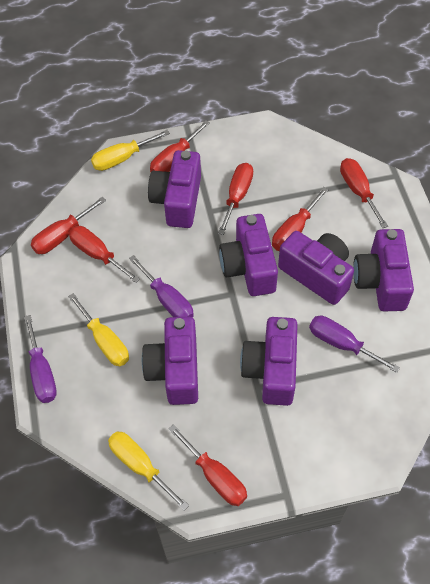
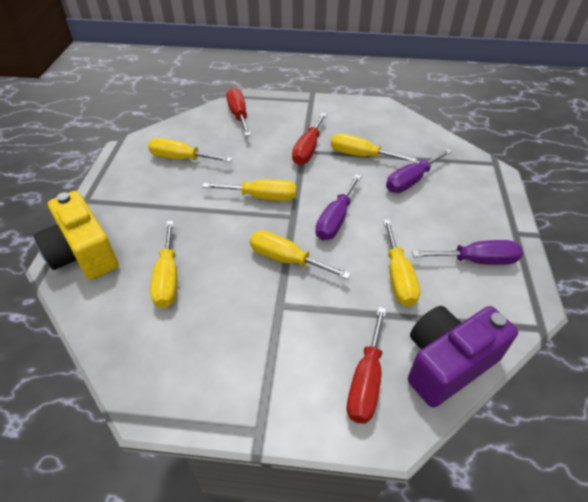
purple camera: [142,317,198,405] [148,150,201,228] [219,214,278,296] [240,317,298,406] [278,231,354,305] [353,229,414,311] = 6 -> [408,306,518,408] = 1
red screwdriver: [31,197,106,254] [69,226,140,283] [150,120,210,172] [168,424,247,506] [218,163,253,235] [272,187,329,251] [340,158,388,228] = 7 -> [226,88,251,136] [292,113,327,165] [347,307,386,424] = 3
yellow camera: none = 0 -> [34,191,119,280] = 1
yellow screwdriver: [68,293,129,366] [91,130,170,171] [108,431,189,511] = 3 -> [148,138,232,162] [150,221,178,308] [202,179,297,201] [250,231,351,279] [331,134,417,163] [383,219,420,307] = 6

